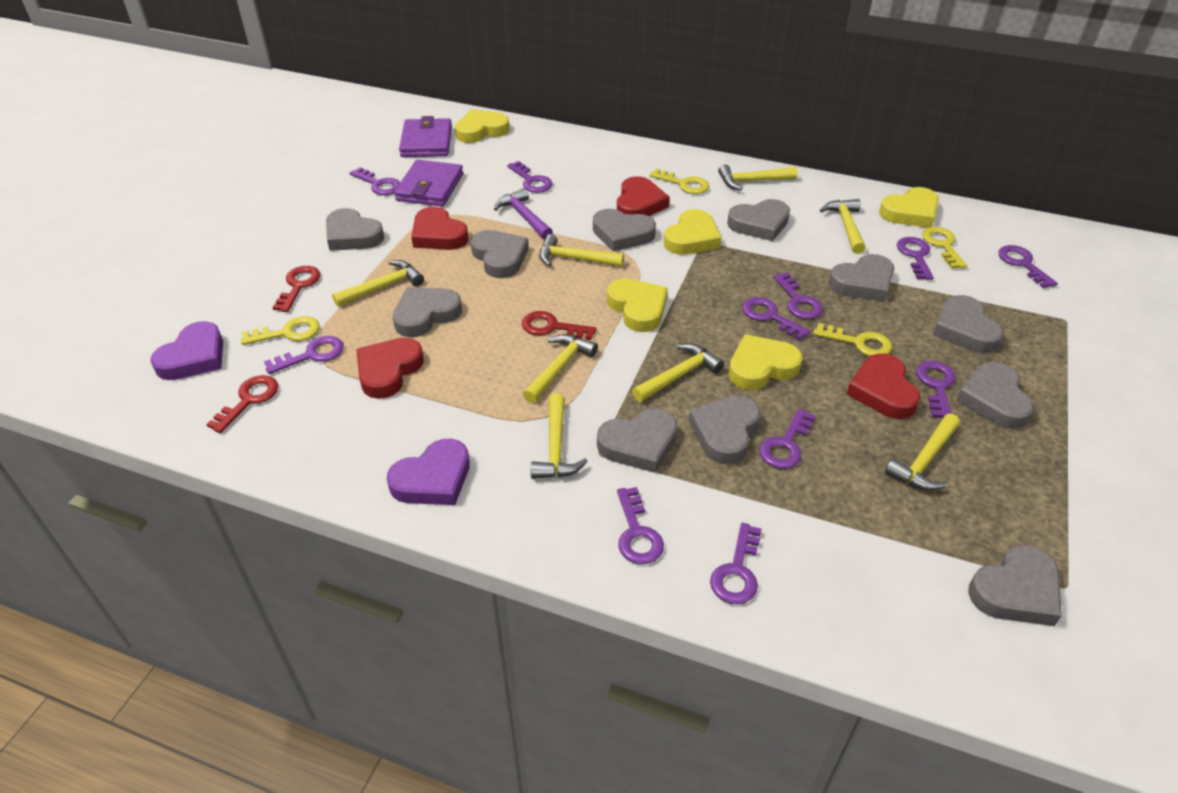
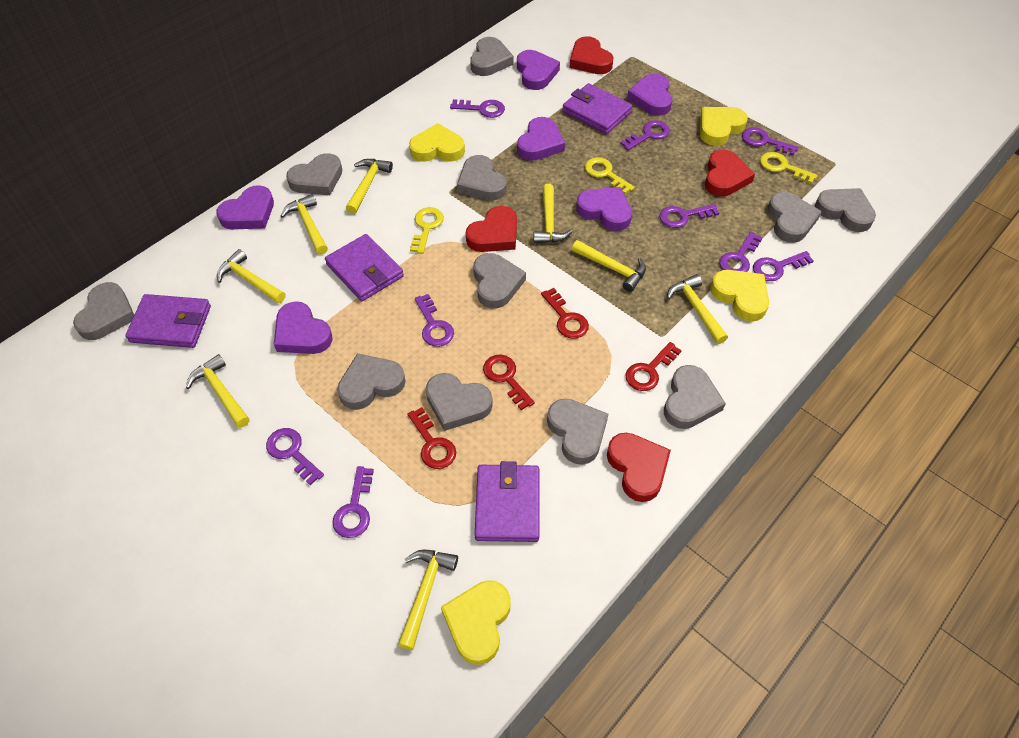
purple hammer: [494,188,553,239] = 1 -> none = 0
purple heart: [150,321,223,380] [387,439,470,505] = 2 -> [216,185,274,229] [274,301,332,354] [517,50,560,90] [517,117,565,161] [576,187,632,231] [627,73,673,116] = 6
purple key: [264,336,344,374] [350,167,400,195] [507,161,553,193] [617,487,664,564] [710,523,762,604] [742,297,811,340] [760,408,816,469] [773,272,823,319] [897,237,934,280] [916,361,956,418] [998,245,1058,288] = 11 -> [266,428,324,485] [332,466,374,538] [415,294,454,347] [450,99,505,118] [620,120,670,150] [659,204,719,228] [719,232,763,272] [742,127,799,156] [753,251,814,281] = 9
purple wallet: [394,160,463,206] [399,116,452,157] = 2 -> [125,294,211,348] [325,234,404,301] [475,461,540,542] [562,83,633,134] = 4
red key: [206,375,278,433] [272,266,320,312] [522,311,597,340] = 3 -> [408,407,456,469] [483,354,535,410] [541,288,589,339] [625,342,682,391] = 4
yellow heart: [455,109,509,143] [607,278,668,332] [664,209,722,255] [729,334,802,390] [879,187,939,228] = 5 -> [409,123,465,162] [441,580,511,665] [700,107,748,146] [710,270,769,322] = 4
yellow key: [241,316,320,345] [649,168,709,194] [813,323,892,356] [922,227,967,269] = 4 -> [410,207,444,254] [585,157,635,194] [760,152,818,184] = 3

